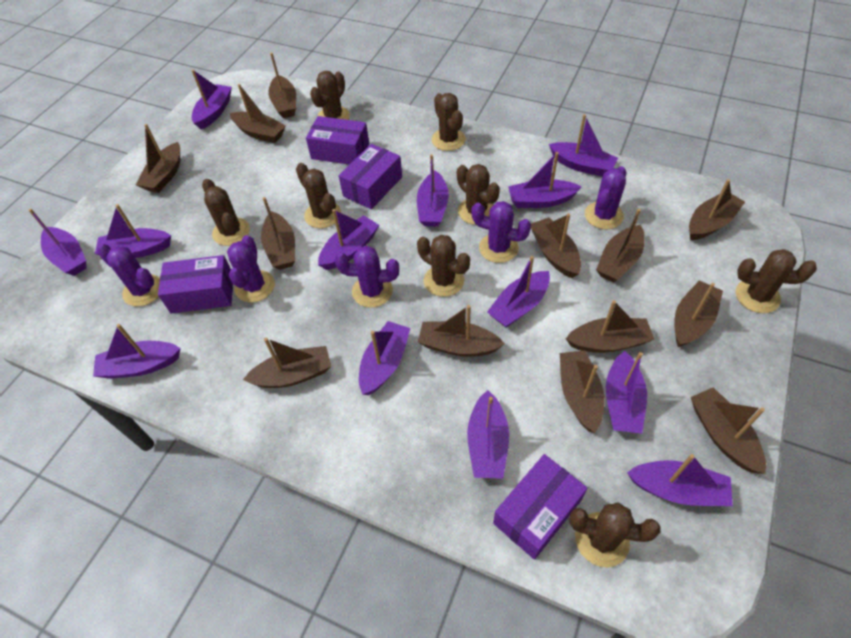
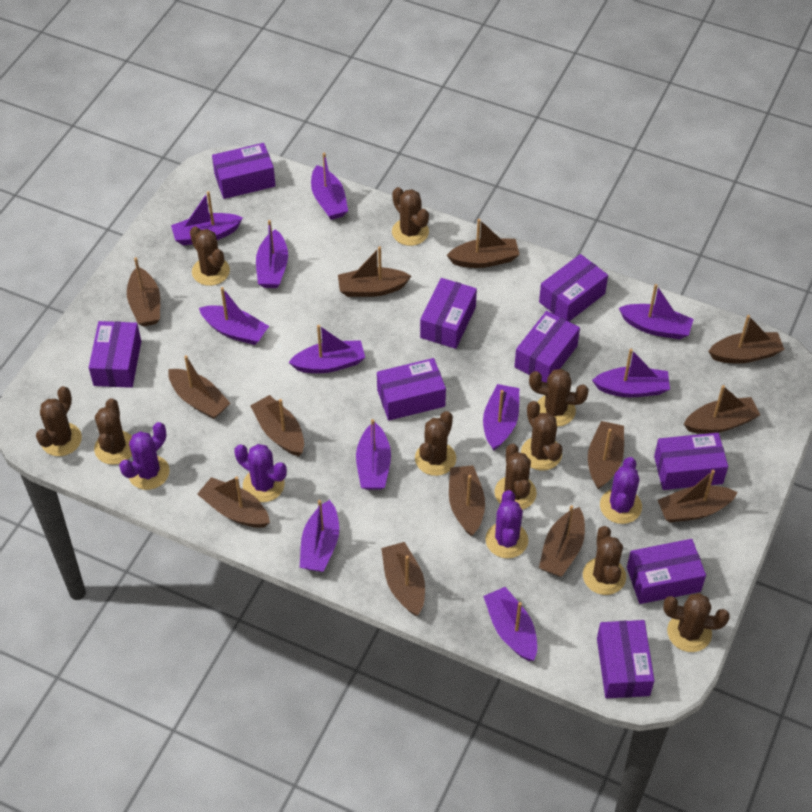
brown cactus: [202,179,250,246] [296,163,341,228] [310,71,350,120] [417,235,470,297] [432,93,466,151] [457,164,500,225] [569,502,661,567] [736,249,817,313] = 8 -> [36,386,82,456] [94,398,132,465] [190,226,230,286] [392,187,429,246] [415,411,456,476] [495,444,537,510] [521,401,562,471] [529,369,589,427] [583,526,626,595] [663,593,730,652] = 10
purple boat: [29,209,86,276] [93,324,181,379] [95,204,171,258] [191,70,232,130] [318,209,379,270] [359,321,410,395] [417,154,449,227] [467,390,509,479] [487,256,550,327] [508,152,581,208] [549,114,618,176] [606,351,647,434] [627,454,733,506] = 13 -> [171,191,243,245] [199,287,269,345] [256,220,288,288] [289,325,365,373] [300,500,339,572] [311,153,348,220] [356,419,391,490] [483,384,519,451] [483,587,537,661] [592,349,670,397] [619,284,694,339] = 11
purple box: [158,255,233,314] [306,116,369,165] [339,144,402,209] [493,454,588,560] = 4 -> [89,321,141,388] [212,143,276,199] [377,358,446,420] [420,278,477,349] [514,311,580,383] [539,254,608,322] [597,620,655,698] [627,539,706,604] [654,433,728,490] = 9
purple cactus: [97,244,160,307] [227,235,275,302] [335,246,399,308] [471,201,531,263] [585,166,627,229] = 5 -> [119,422,170,490] [234,444,287,502] [485,490,528,558] [600,457,642,524] = 4

